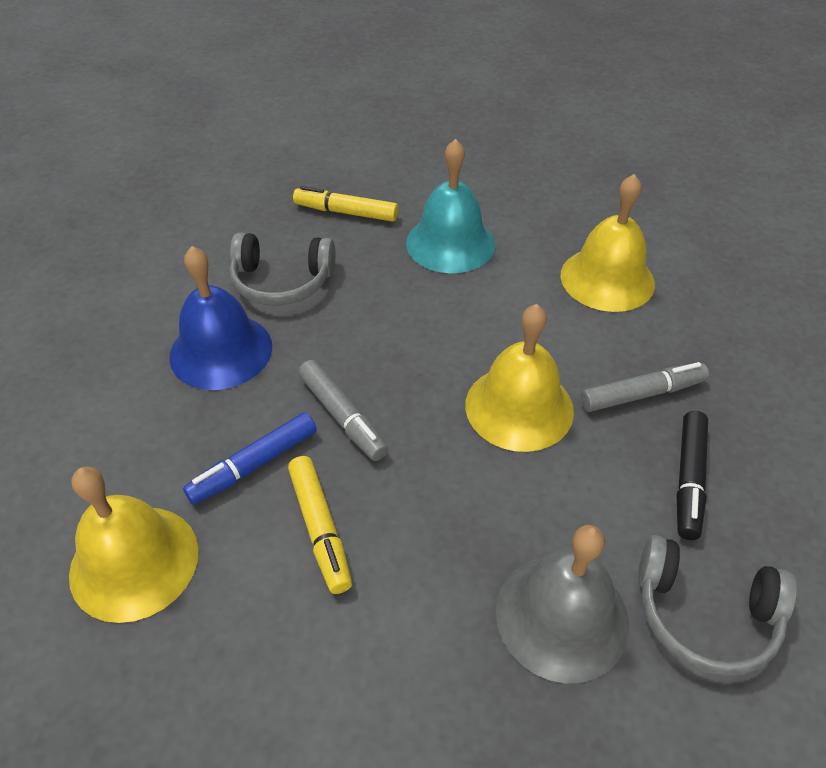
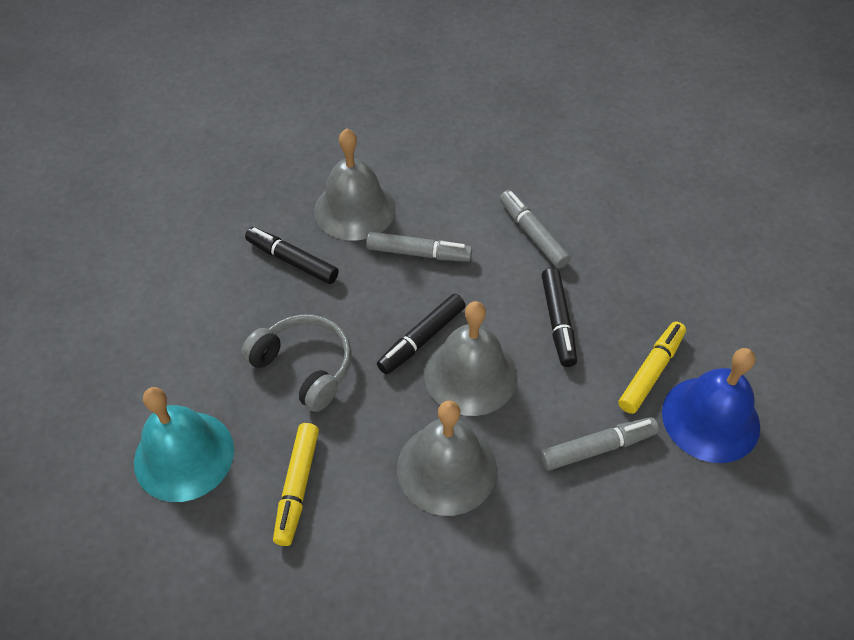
black marker: [677,411,708,540] = 1 -> [245,227,339,284] [377,294,466,374] [542,268,577,367] = 3
blue marker: [183,412,317,505] = 1 -> none = 0
grey bell: [496,525,629,684] = 1 -> [314,128,396,241] [397,401,497,516] [424,301,517,416] = 3
grey headphones: [230,233,335,306] [638,535,797,676] = 2 -> [241,314,352,412] = 1
grey marker: [298,360,388,461] [581,362,709,412] = 2 -> [366,232,472,262] [500,190,571,269] [540,417,659,471] = 3
yellow bell: [69,467,199,623] [465,304,574,452] [560,174,655,312] = 3 -> none = 0

